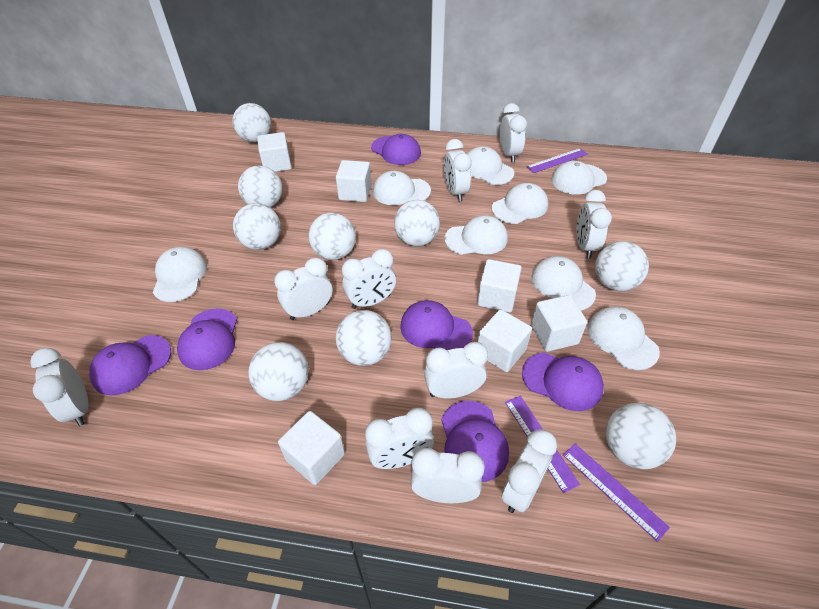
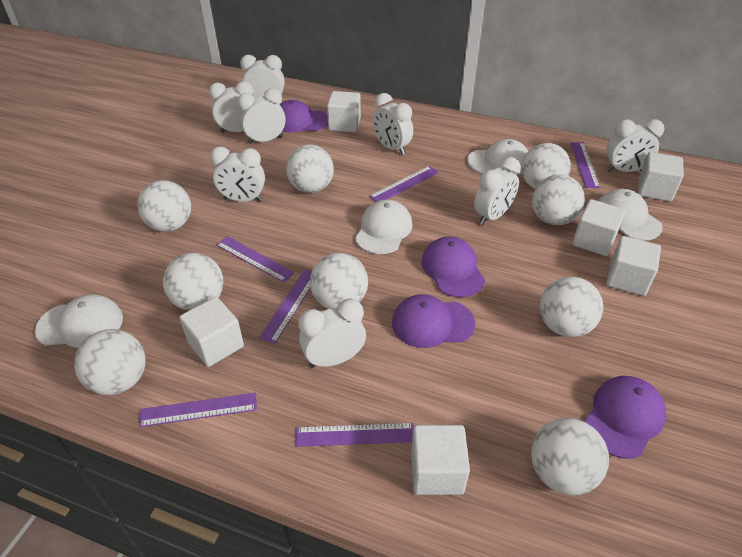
purple cap: [89,335,171,395] [177,308,237,370] [371,134,421,165] [400,300,473,350] [441,401,509,482] [522,353,604,411] = 6 -> [280,100,328,132] [392,294,475,348] [422,236,485,297] [584,376,666,459] = 4
purple ruler: [505,396,580,493] [527,148,588,173] [563,444,670,542] = 3 -> [139,393,257,427] [216,236,295,283] [259,270,312,344] [296,423,414,447] [369,166,439,202] [570,142,600,188] = 6
white cap: [153,247,207,302] [373,171,431,205] [444,215,508,255] [467,146,514,185] [492,183,548,224] [531,256,596,311] [551,161,607,195] [587,306,660,370] = 8 -> [35,294,123,348] [355,200,412,254] [467,139,528,175] [598,189,663,241] = 4
white clock: [30,348,89,426] [274,258,332,320] [342,249,396,309] [365,408,434,469] [411,448,485,503] [424,342,488,399] [444,139,472,202] [499,103,527,163] [501,429,557,513] [577,190,612,258] = 10 -> [209,81,254,133] [210,146,265,202] [237,88,286,144] [240,55,285,103] [298,299,366,368] [372,93,413,155] [474,157,521,225] [606,119,665,172] = 8

